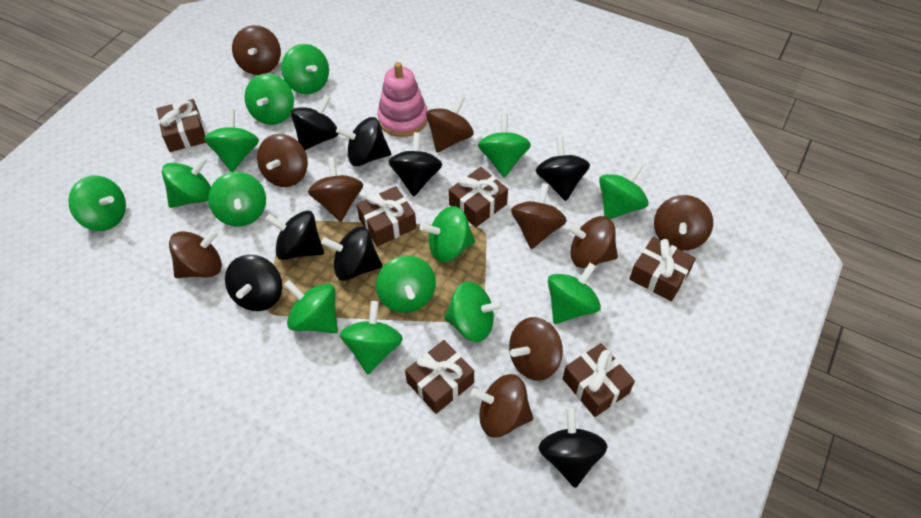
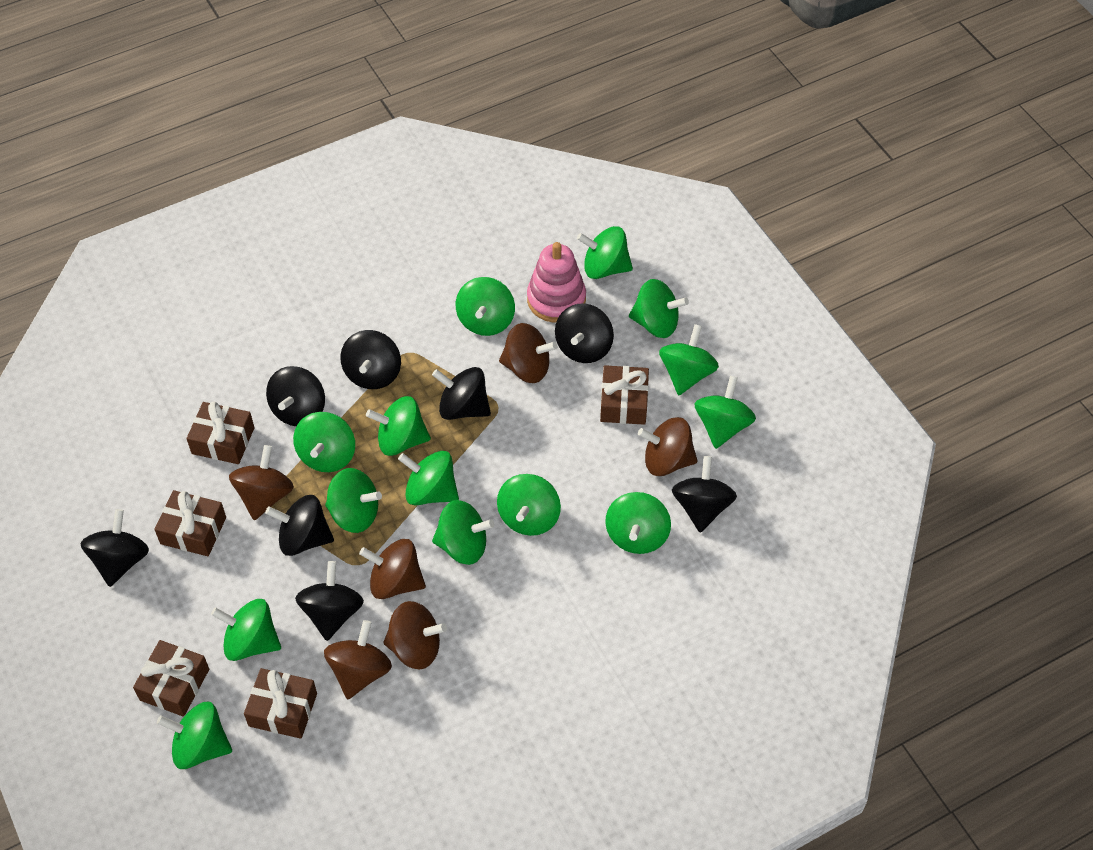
brown gift: [156,99,206,152] [356,186,416,247] [405,340,474,414] [449,167,508,228] [563,343,635,417] [630,237,696,301] = 6 -> [133,640,209,717] [154,490,226,556] [187,402,254,464] [244,668,317,739] [600,365,649,425] = 5
brown spinning top: [169,229,222,278] [232,25,281,75] [257,134,308,187] [308,157,363,222] [426,95,474,153] [471,374,533,438] [509,317,563,381] [511,183,567,249] [566,216,618,268] [654,195,713,251] = 10 -> [229,445,294,520] [324,620,392,699] [359,539,426,599] [383,601,447,669] [499,323,558,383] [638,417,697,476] = 6

